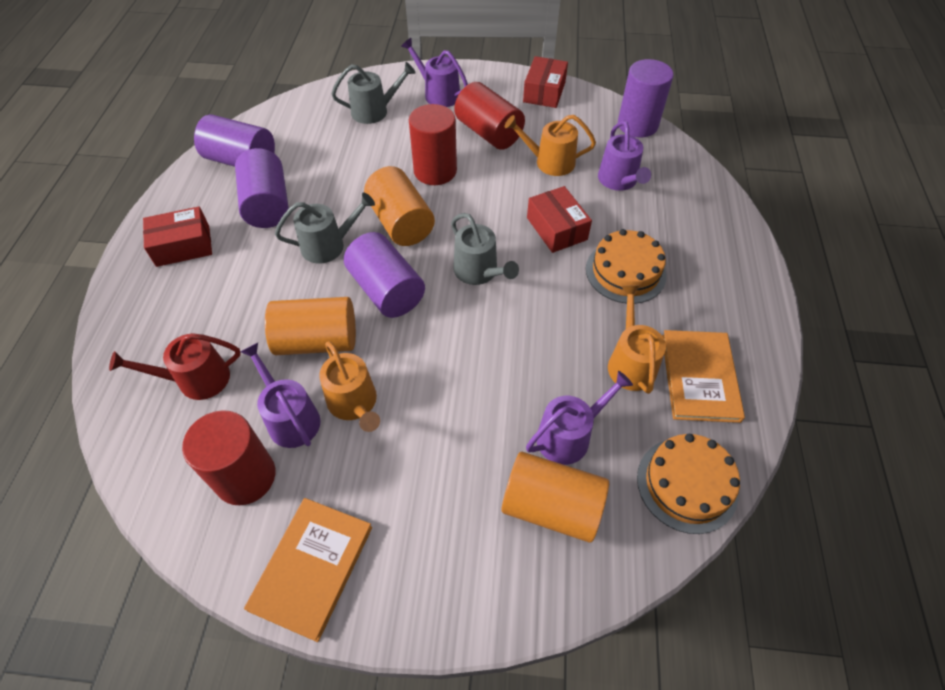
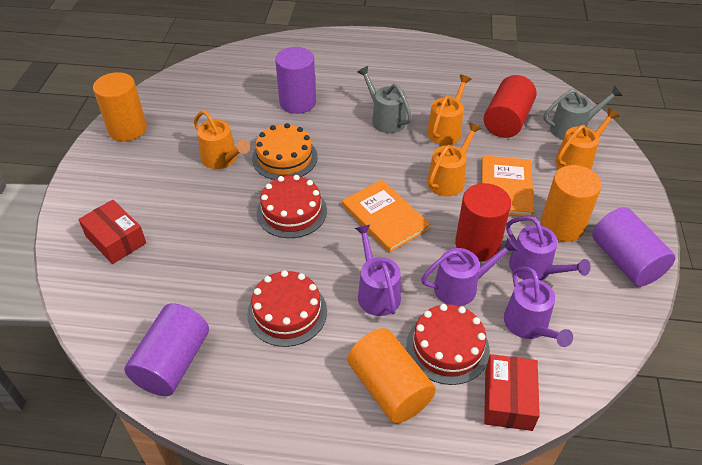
grey watering can: [275,192,375,264] [331,62,415,124] [451,213,519,285] = 3 -> [358,66,412,133] [544,85,622,140] = 2
orange cake: [586,229,667,304] [637,434,740,534] = 2 -> [252,123,318,180] = 1
orange watering can: [319,341,380,432] [504,115,596,176] [608,285,666,394] = 3 -> [194,110,250,169] [427,75,472,145] [427,122,482,197] [555,108,619,169] = 4
purple cylinder: [194,114,275,167] [235,148,289,228] [344,232,425,318] [618,59,673,137] = 4 -> [124,303,209,396] [275,47,316,114] [592,207,676,287] = 3
red box: [143,207,212,267] [523,56,568,108] [527,186,592,253] = 3 -> [78,200,146,264] [484,354,540,431] = 2
red cake: none = 0 -> [247,270,327,347] [257,175,327,238] [406,304,490,385] = 3
red cylinder: [182,410,275,505] [409,104,457,185] [454,82,525,150] = 3 -> [455,183,511,261] [484,75,537,138] = 2
red watering can: [109,333,241,400] = 1 -> none = 0

